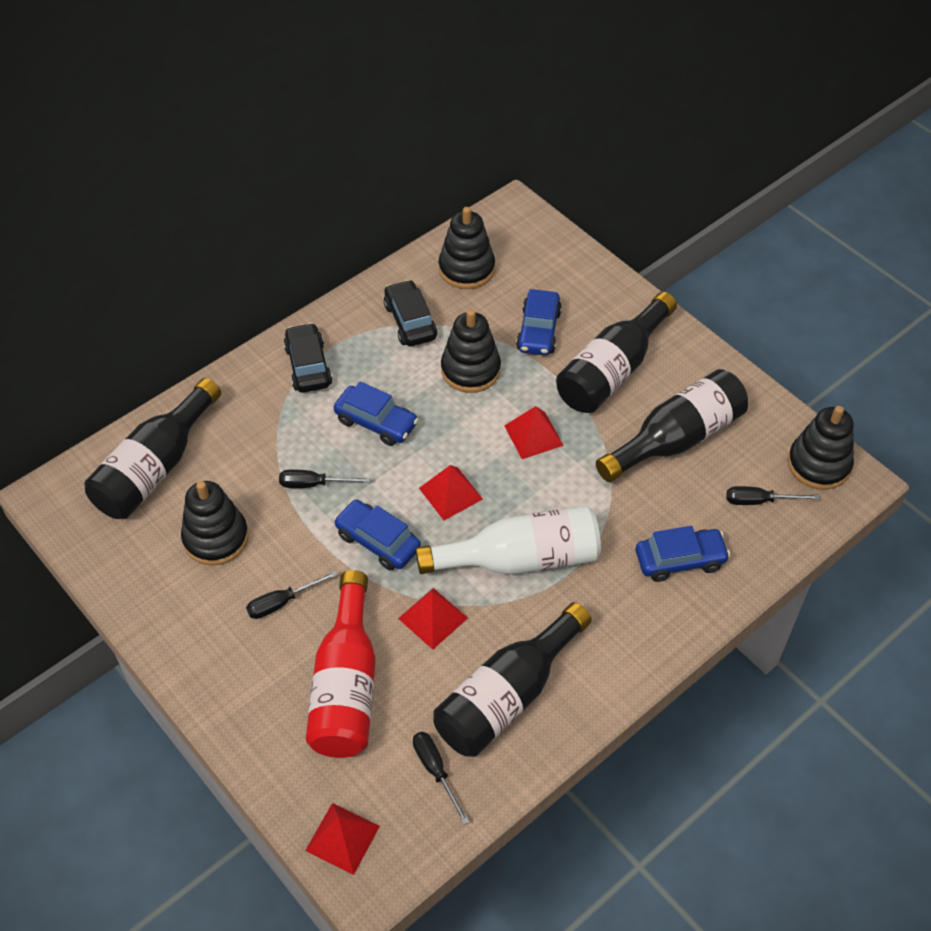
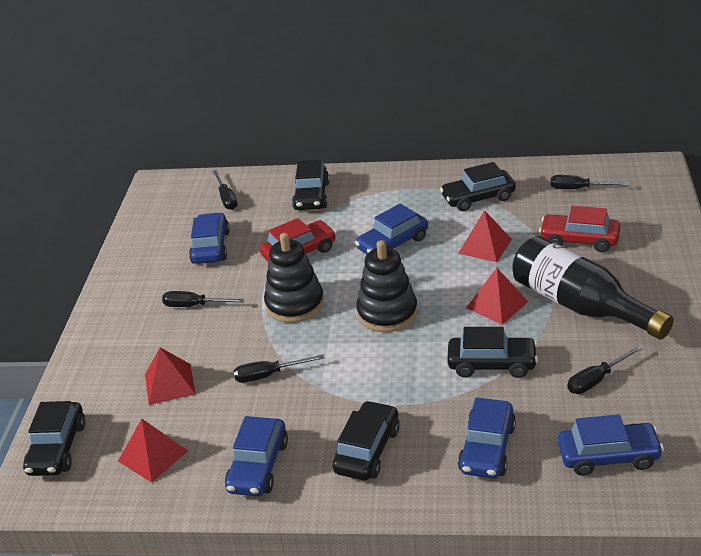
black bottle: [84,378,221,519] [433,602,592,757] [556,292,677,413] [596,369,748,482] = 4 -> [512,236,674,340] = 1
black car: [284,323,332,393] [384,280,437,346] = 2 -> [23,401,86,476] [292,160,329,210] [333,400,400,480] [440,162,516,211] [447,327,538,378] = 5
black screwdriver: [246,571,337,619] [279,469,371,488] [413,732,470,825] [726,486,819,505] = 4 -> [162,291,245,307] [213,170,238,210] [234,355,324,383] [551,175,629,189] [567,345,643,394] = 5
black stacking toy: [181,481,249,565] [439,207,495,289] [441,309,501,393] [788,406,854,490] = 4 -> [264,233,324,323] [356,240,418,332] = 2
blue car: [334,381,419,446] [334,500,421,571] [516,289,562,356] [636,526,730,582] = 4 -> [189,212,230,264] [225,416,288,496] [355,204,428,254] [458,397,516,478] [558,414,664,476] = 5
red bottle: [306,570,376,758] = 1 -> none = 0
red car: none = 0 -> [260,218,336,261] [539,206,620,252] = 2
white bottle: [416,506,601,575] = 1 -> none = 0

